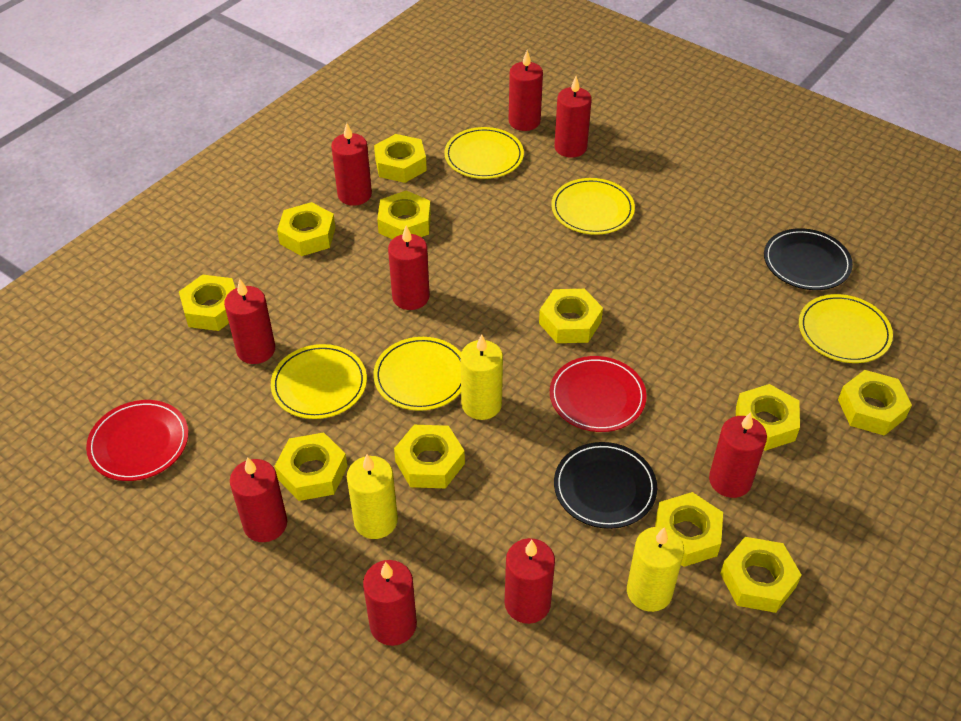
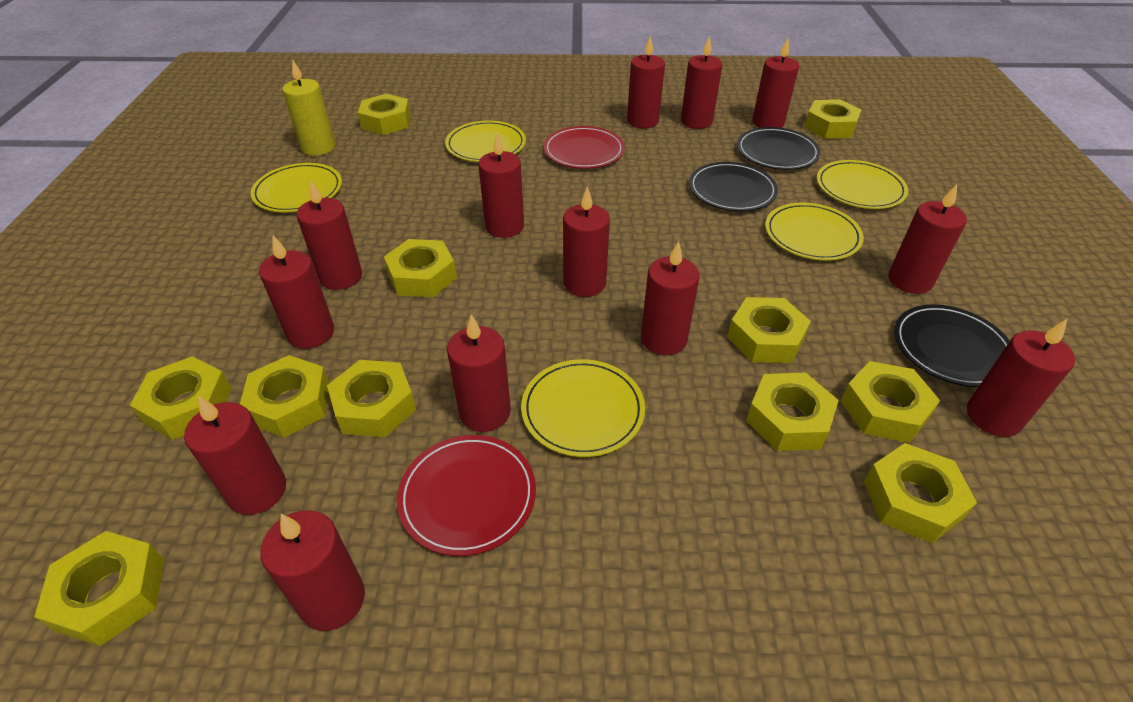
black plate: [554,442,657,529] [764,228,853,290] = 2 -> [689,162,778,211] [737,127,820,170] [894,304,1010,387] = 3
red candle: [224,279,275,364] [230,457,287,542] [331,123,372,206] [363,560,417,646] [388,226,430,310] [505,538,555,624] [509,50,543,131] [554,76,592,158] [709,412,767,498] = 9 -> [184,395,286,515] [259,235,334,349] [261,510,365,631] [297,180,362,290] [447,314,511,432] [478,133,524,238] [563,187,610,297] [627,36,665,128] [641,241,699,355] [681,36,723,129] [752,38,799,128] [888,184,967,294] [967,319,1075,437] = 13
yellow candle: [347,454,398,539] [460,334,503,420] [627,527,684,612] = 3 -> [282,60,335,156] = 1

